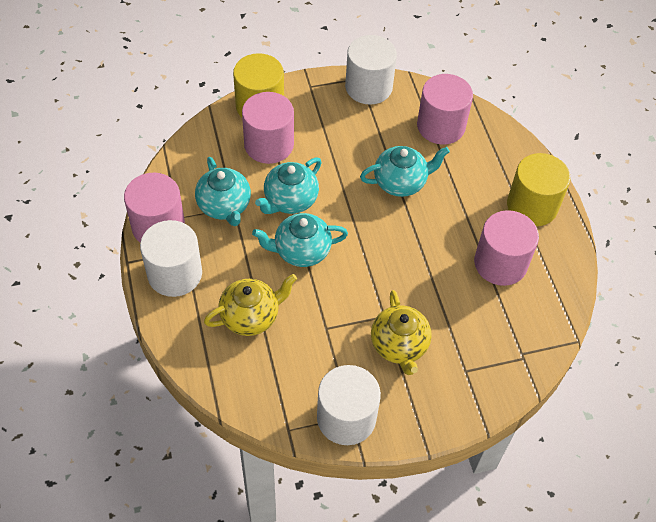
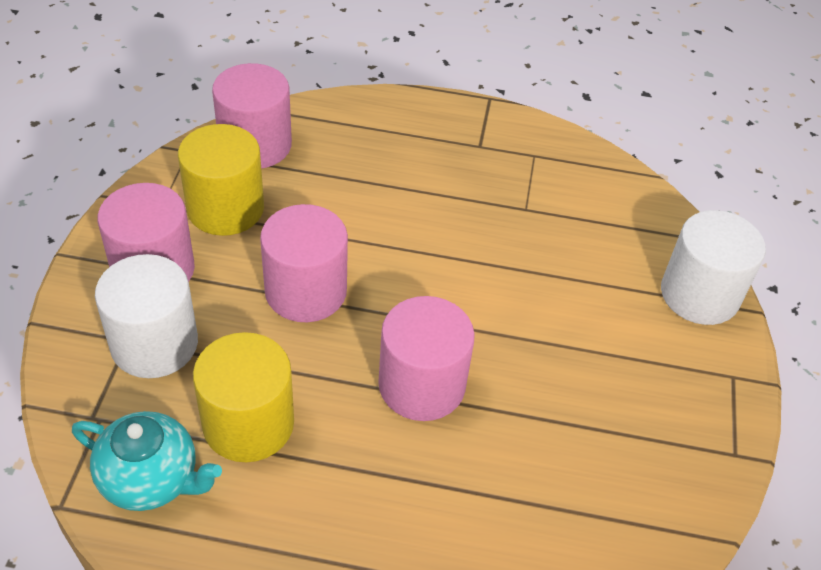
turquoise teapot: [195,157,251,226] [252,213,348,267] [255,157,322,214] [360,146,450,197] = 4 -> [72,411,222,511] = 1
white cylinder: [140,220,202,297] [317,365,381,445] [345,35,397,105] = 3 -> [95,254,198,378] [661,210,766,325] = 2
yellow teapot: [204,274,297,336] [371,290,432,375] = 2 -> none = 0

